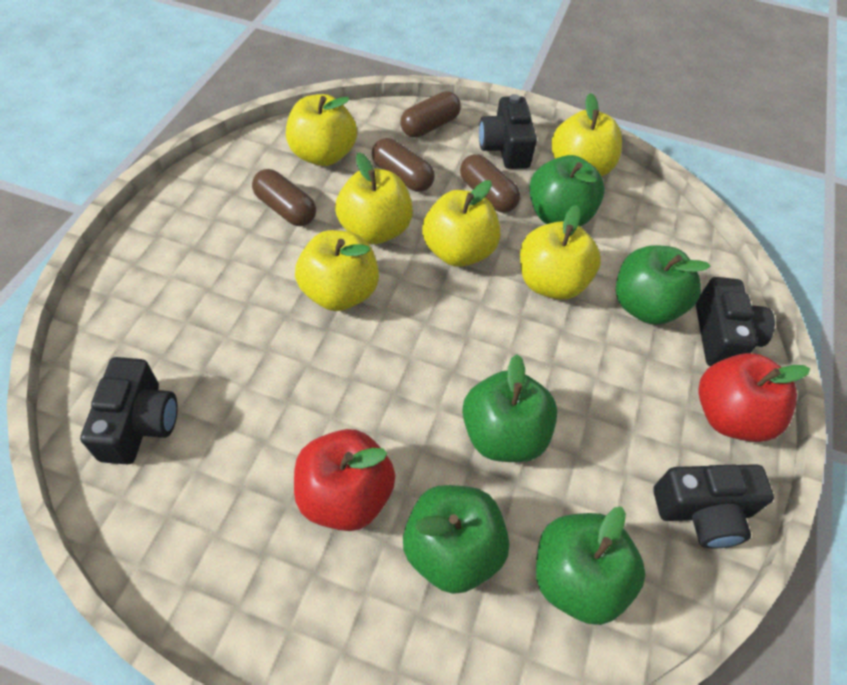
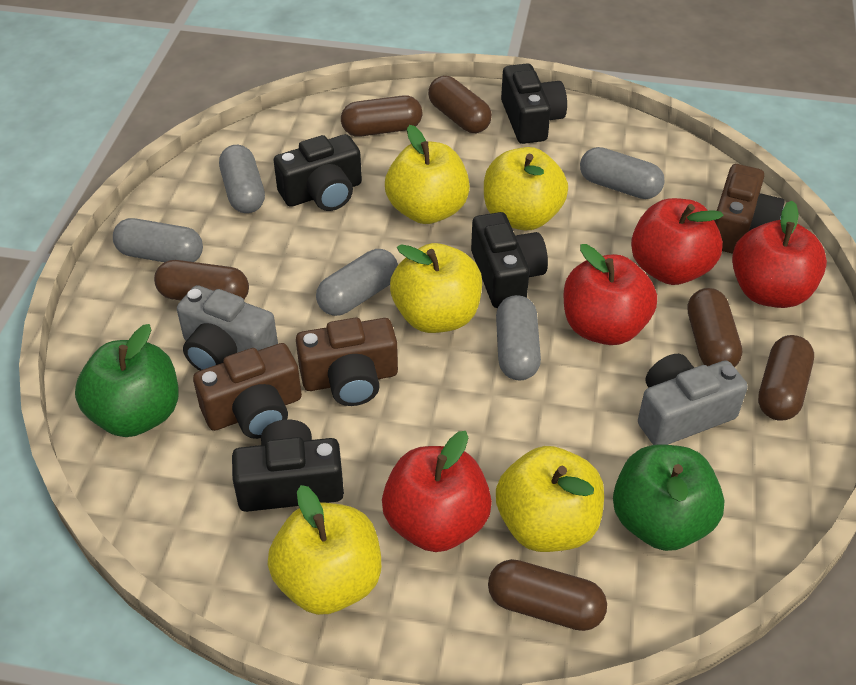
brown camera: none = 0 -> [193,343,302,439] [296,318,398,406] [714,164,785,254] = 3
brown capsule: [252,169,316,226] [372,138,435,192] [400,91,461,138] [460,154,520,213] = 4 -> [154,260,249,300] [341,95,422,137] [428,76,492,133] [488,559,607,631] [688,288,742,367] [758,335,814,421] = 6
green apple: [403,485,509,594] [462,354,557,462] [529,155,605,226] [536,507,646,625] [616,245,710,325] = 5 -> [75,324,179,437] [613,445,725,551] = 2
grey camera: none = 0 -> [177,285,278,371] [638,354,748,445] = 2
grey capsule: none = 0 -> [113,218,203,262] [219,145,265,213] [316,249,398,316] [496,295,541,381] [580,147,665,199] = 5
red apple: [294,429,396,531] [698,353,810,442] = 2 -> [382,431,492,552] [564,244,657,345] [631,198,724,285] [732,201,827,308] = 4
yellow apple: [286,94,357,166] [295,230,379,311] [335,152,413,244] [422,180,500,267] [520,205,601,300] [551,93,622,177] = 6 -> [267,485,381,615] [385,125,470,224] [390,243,482,333] [484,147,568,231] [496,446,604,552] = 5

